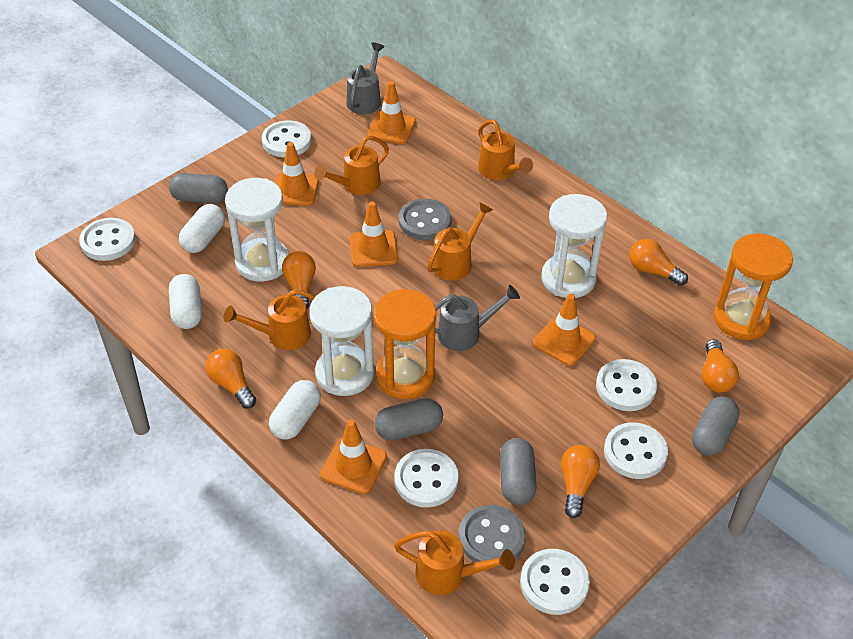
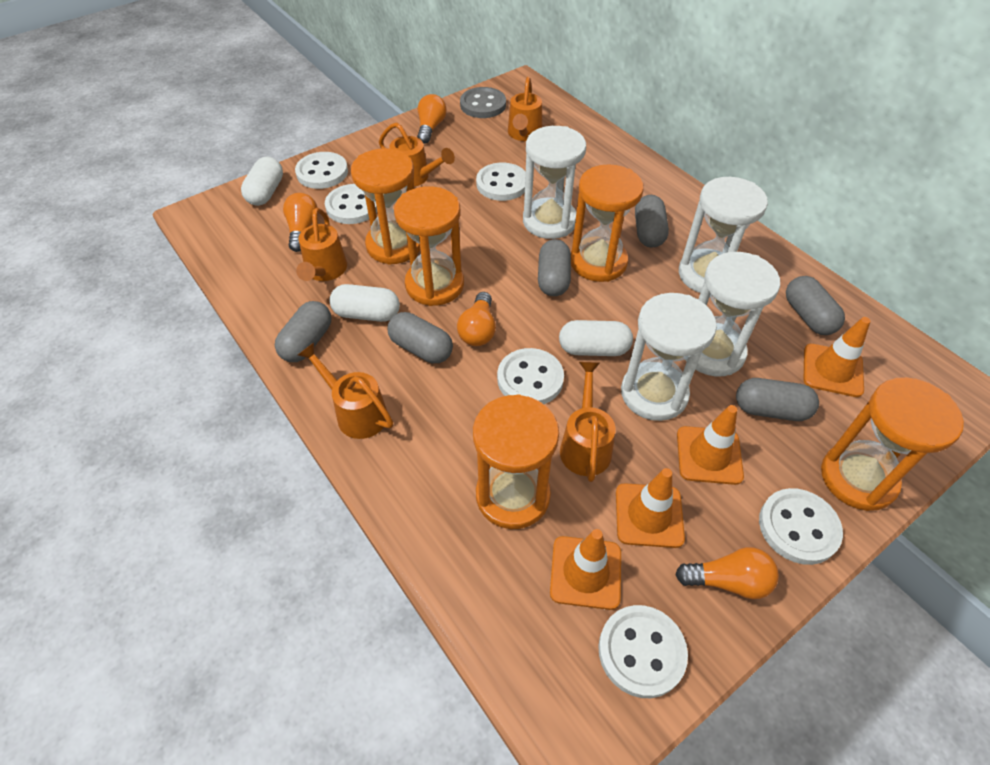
grey button: [399,199,452,240] [459,505,526,567] = 2 -> [460,87,506,118] = 1
grey capsule: [169,173,228,203] [375,398,443,441] [500,438,536,505] [692,396,739,456] = 4 -> [275,301,331,362] [387,312,453,363] [538,239,571,296] [635,195,669,248] [736,378,819,421] [786,276,845,335] = 6
grey watering can: [346,43,385,114] [435,285,520,351] = 2 -> none = 0
orange hourglass: [374,289,436,399] [714,233,793,340] = 2 -> [351,148,420,265] [394,186,464,306] [473,394,559,529] [571,164,644,282] [821,377,964,511] = 5
orange light bulb: [206,349,256,409] [282,251,316,309] [561,445,600,518] [629,239,688,286] [701,339,739,393] = 5 -> [283,193,318,252] [417,94,447,144] [457,292,496,346] [675,547,779,599] = 4
orange traffic cone: [274,142,319,206] [320,420,387,494] [349,201,398,267] [367,81,416,144] [533,294,596,366] = 5 -> [550,529,621,610] [616,468,685,548] [677,405,744,485] [804,317,870,397] = 4
white hourglass: [225,178,289,282] [309,286,374,396] [541,194,607,298] = 3 -> [523,126,586,239] [621,293,717,421] [679,177,768,293] [685,252,780,376] = 4

